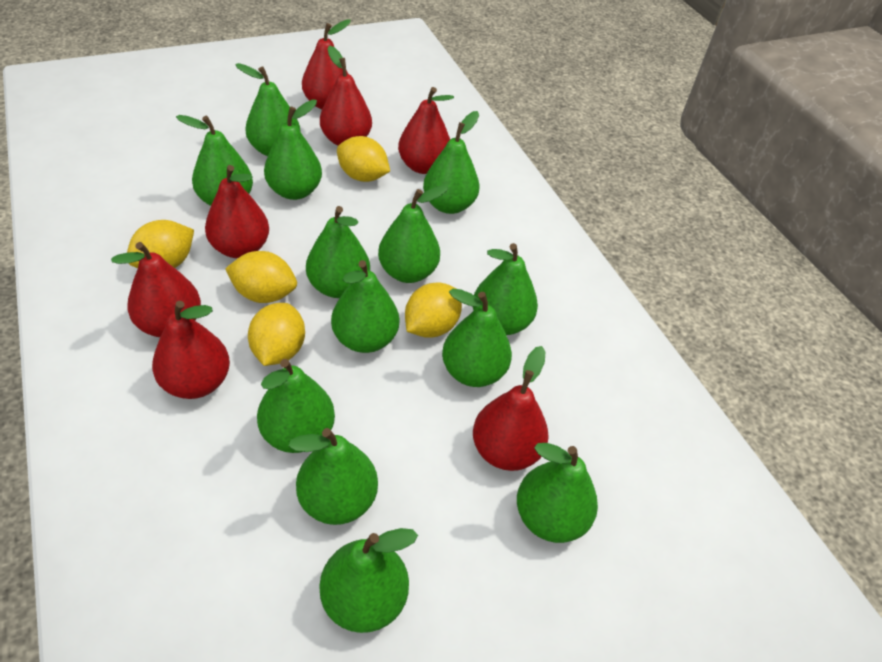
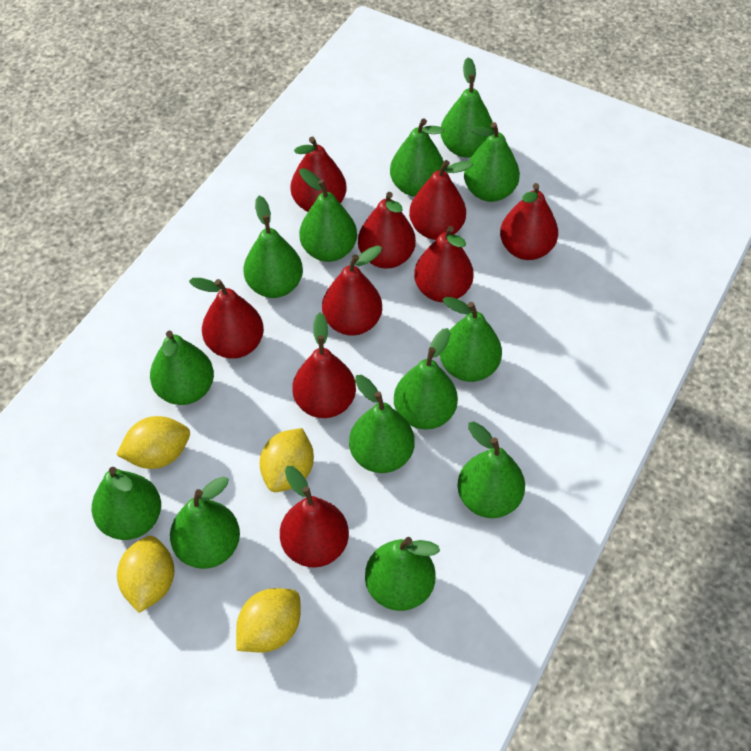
red pear: [111,242,201,337] [152,301,230,399] [205,165,269,258] [302,19,351,109] [320,45,372,146] [398,87,454,174] [473,346,549,471] = 7 -> [189,278,264,359] [280,466,349,567] [291,137,346,212] [292,313,356,418] [322,246,382,336] [358,192,416,269] [409,160,473,240] [414,226,474,302] [500,183,558,260] = 9
yellow lemon: [127,220,194,268] [225,251,297,303] [248,303,305,366] [337,136,390,182] [405,282,462,338] = 5 -> [116,416,190,469] [117,536,174,613] [236,588,301,652] [260,428,314,492] = 4

